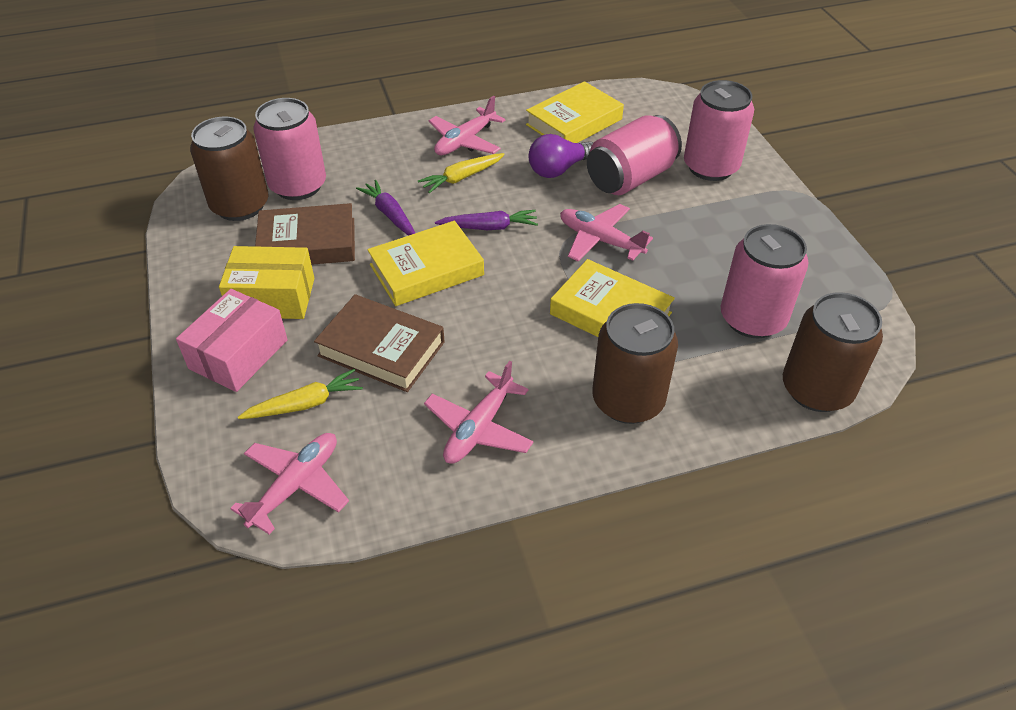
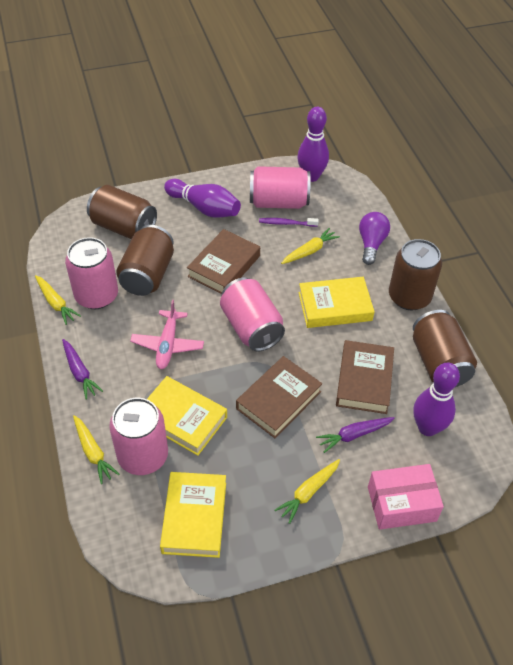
brown book: [255,203,355,265] [314,294,444,392] = 2 -> [187,229,260,294] [236,356,322,438] [336,340,394,414] = 3
brown can: [190,117,269,221] [592,303,678,424] [783,292,883,412] = 3 -> [87,185,157,239] [116,225,174,296] [389,239,442,311] [413,310,477,387] = 4
pink plane: [230,433,349,534] [424,361,534,464] [429,96,505,155] [560,204,653,262] = 4 -> [130,300,204,369] = 1
purple bowling pin: none = 0 -> [164,179,241,218] [297,107,329,182] [413,363,460,436] = 3
purple toothbrush: none = 0 -> [259,218,319,227] = 1
yellow box: [219,246,314,319] = 1 -> none = 0
yellow carrot: [238,369,363,419] [418,153,505,193] = 2 -> [35,275,81,325] [73,415,119,484] [274,459,340,524] [281,228,340,264] = 4

